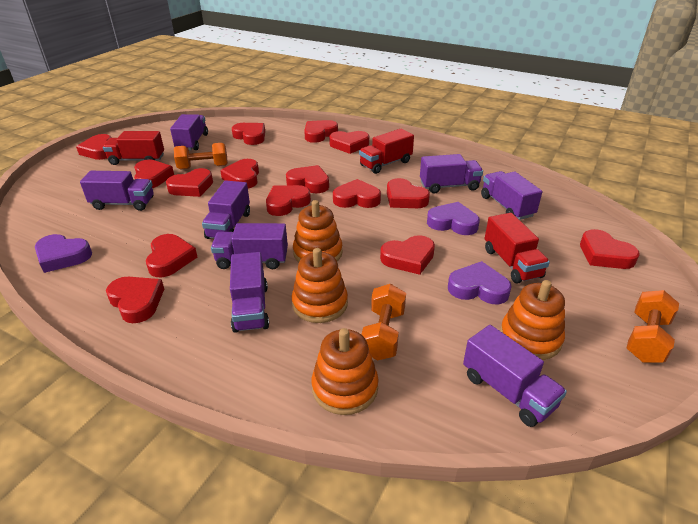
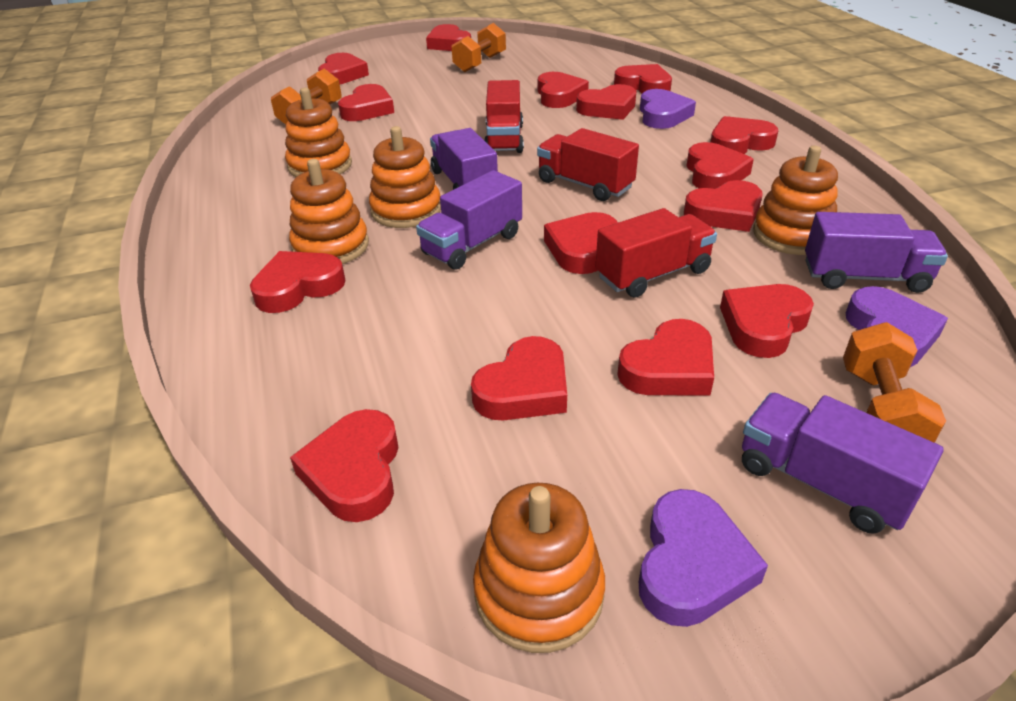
orange stacking toy: [291,248,348,323] [293,200,343,262] [312,328,379,415] [500,280,565,360] = 4 -> [285,88,352,177] [289,159,369,264] [369,126,441,228] [473,483,605,653] [753,146,838,255] = 5
purple truck: [80,171,154,211] [170,114,208,150] [202,180,250,239] [211,223,288,269] [230,252,269,333] [420,154,483,194] [463,325,567,427] [481,171,542,220] = 8 -> [416,170,522,270] [430,128,498,190] [742,393,944,534] [805,212,948,293] = 4

